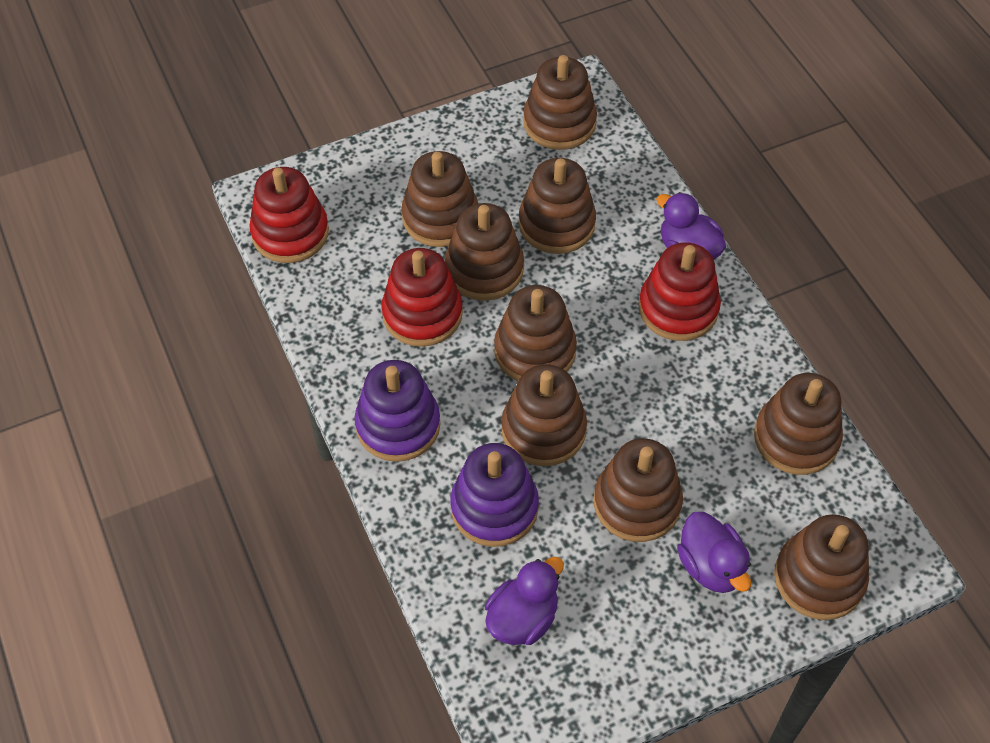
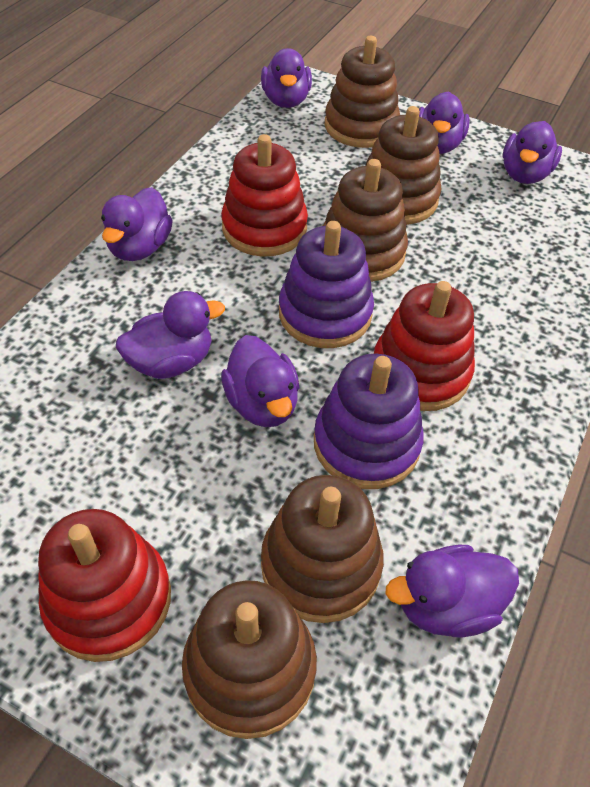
brown stacking toy: [402,151,478,247] [445,203,524,301] [494,285,577,381] [502,364,587,466] [519,158,596,254] [523,55,597,150] [594,438,683,542] [754,373,843,475] [774,514,869,620] = 9 -> [182,580,317,739] [261,475,384,623] [323,159,408,282] [325,36,400,148] [365,106,441,225] = 5
purple duck: [485,557,564,645] [656,192,726,260] [677,512,751,593] = 3 -> [101,187,173,261] [116,291,225,379] [221,335,299,427] [261,48,312,108] [386,545,519,637] [419,91,470,154] [503,121,562,184] = 7

